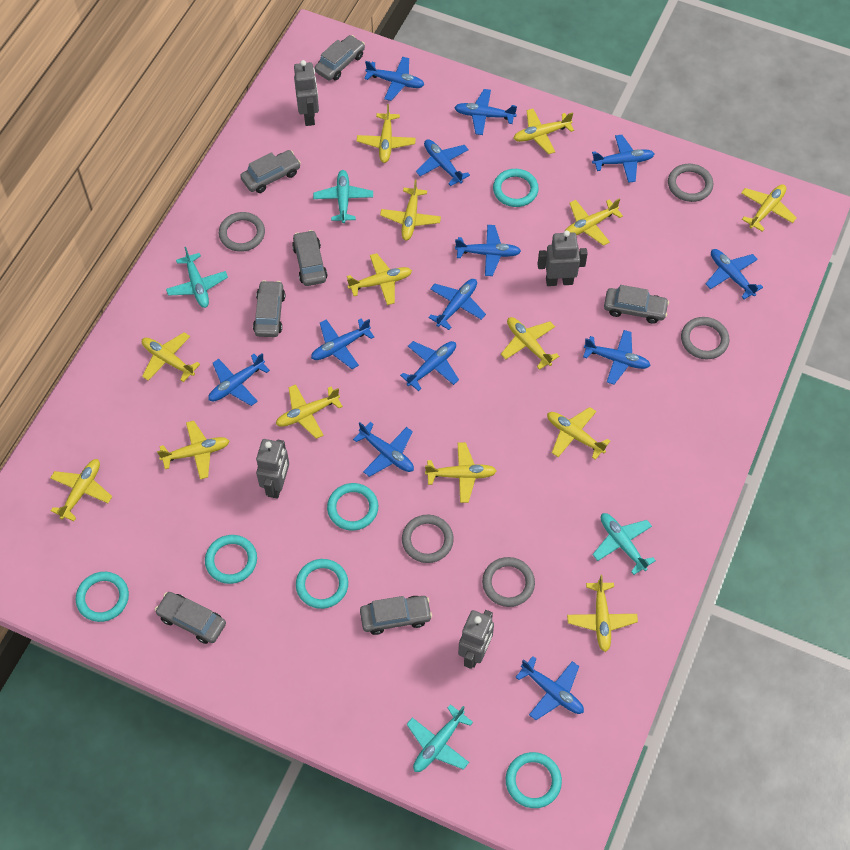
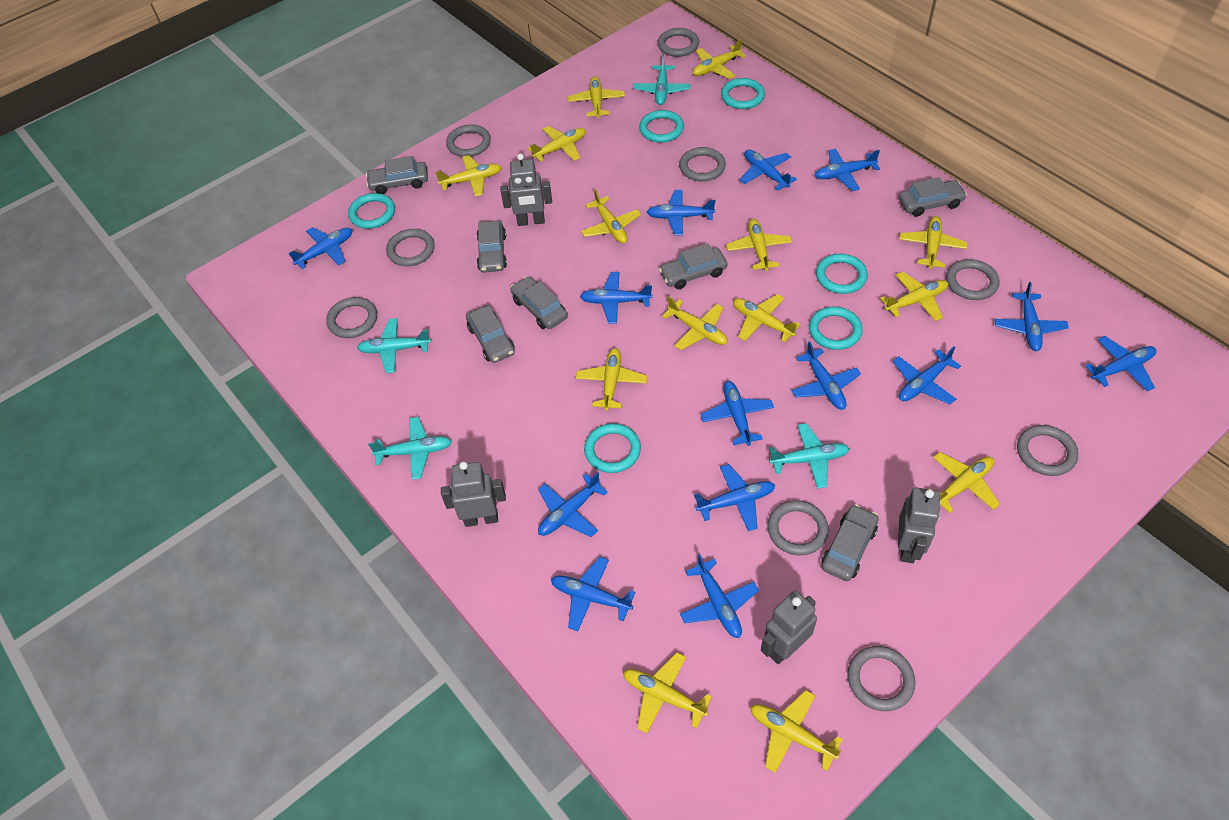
blue plane: [208,353,270,406] [311,319,374,369] [353,422,414,477] [364,57,424,101] [400,341,459,391] [416,139,470,186] [428,279,486,330] [454,89,517,135] [455,225,521,276] [516,656,584,720] [583,330,651,384] [592,135,654,183] [706,249,763,300] = 13 -> [289,227,352,269] [538,472,608,537] [551,557,635,631] [580,272,652,324] [647,190,716,236] [680,554,759,638] [694,464,775,531] [700,381,774,446] [739,150,797,190] [792,341,861,410] [814,149,880,191] [893,346,961,405] [994,282,1069,351] [1085,336,1157,391] = 14
grey ring: [219,212,265,252] [402,515,454,563] [482,557,535,607] [668,163,713,202] [681,317,729,359] = 5 -> [326,297,377,338] [386,229,435,266] [446,124,491,157] [658,28,699,57] [679,147,726,181] [767,500,829,556] [847,646,915,711] [946,259,1000,300] [1017,425,1078,476] = 9

